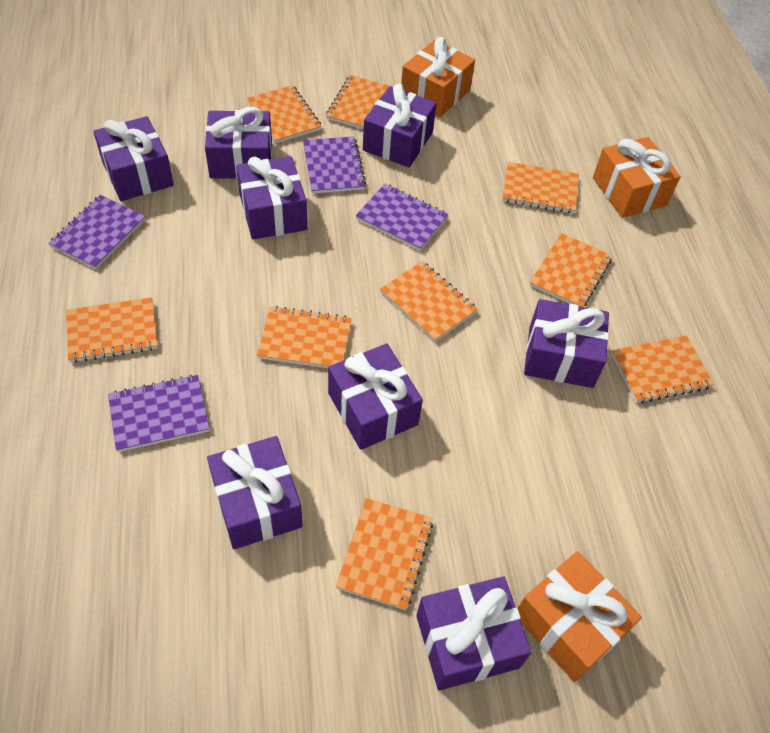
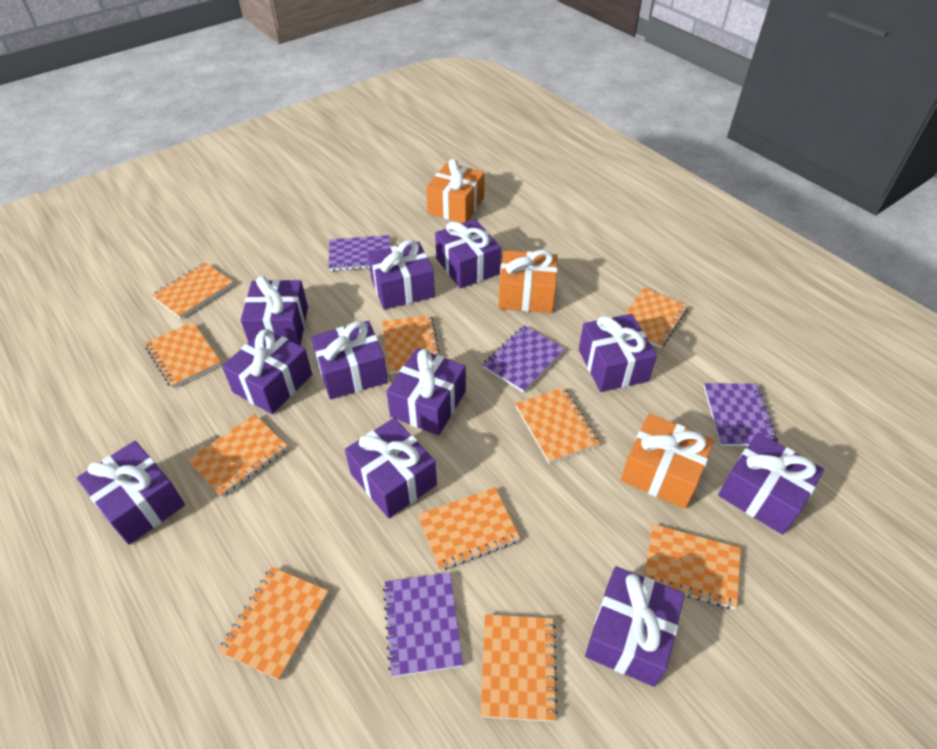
orange notebook: [66,297,158,363] [247,85,322,144] [257,306,352,368] [326,75,393,129] [336,498,433,610] [380,261,478,342] [502,162,579,214] [530,233,612,307] [611,335,714,403] = 9 -> [145,322,222,388] [152,263,234,319] [188,414,288,497] [218,567,328,681] [382,315,440,374] [418,487,520,570] [480,614,558,722] [515,387,600,464] [624,288,688,348] [644,524,741,609] = 10
purple gift: [93,116,174,201] [205,107,272,179] [207,436,302,549] [236,156,307,239] [328,344,423,450] [363,84,437,167] [416,576,532,690] [524,299,609,388] = 8 -> [77,441,185,545] [222,328,312,414] [241,276,308,346] [311,321,388,399] [345,418,437,518] [368,240,435,309] [386,348,466,435] [435,219,501,289] [579,314,657,392] [585,566,685,687] [718,433,824,535] = 11

